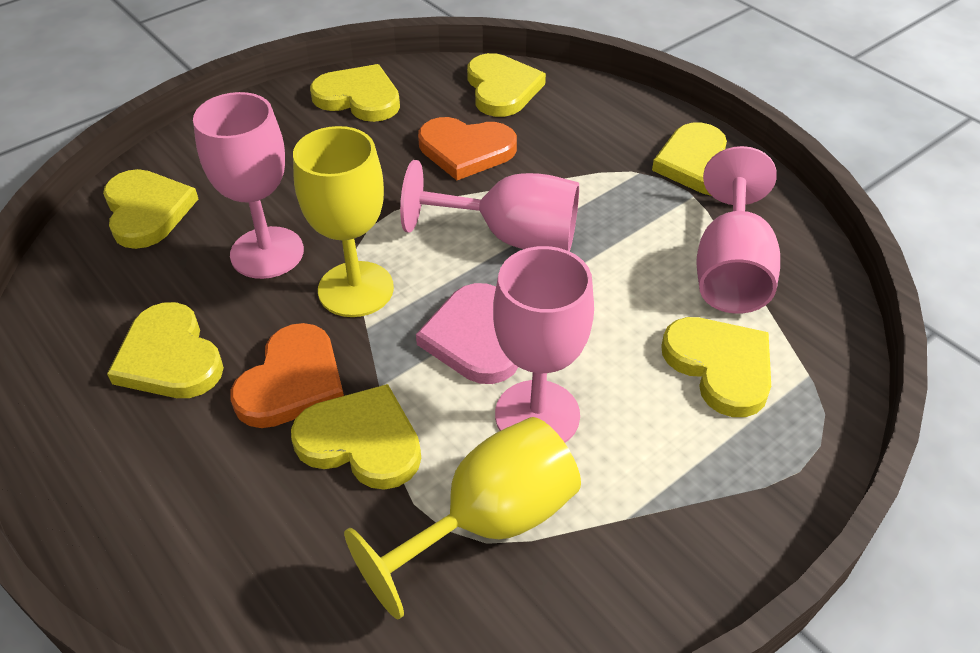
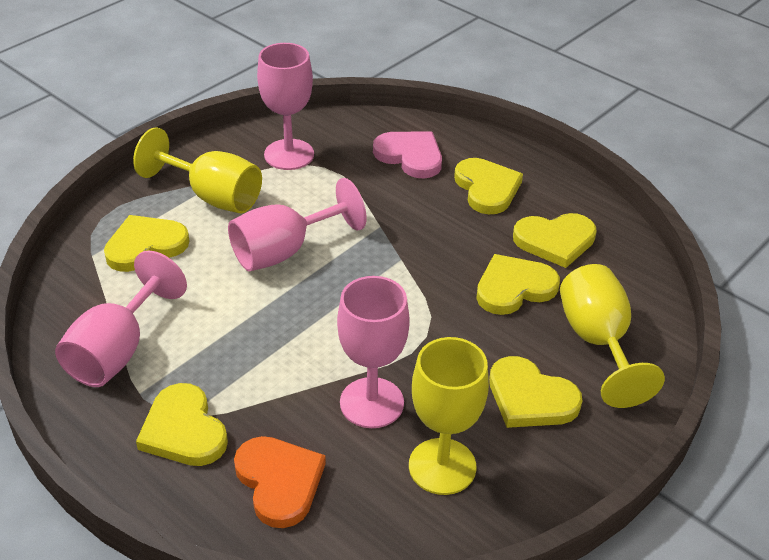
orange heart: [230,323,344,428] [418,117,517,180] = 2 -> [234,436,326,528] = 1
yellow goblet: [293,126,394,317] [344,417,581,619] = 2 -> [133,127,262,214] [409,337,489,495] [560,264,665,408] = 3
yellow heart: [103,169,198,249] [107,302,224,398] [291,384,421,490] [310,64,400,122] [467,53,546,117] [652,123,727,196] [661,317,771,417] = 7 -> [104,215,189,272] [136,383,228,466] [454,158,523,214] [476,254,560,315] [489,356,582,428] [513,213,597,268] = 6

